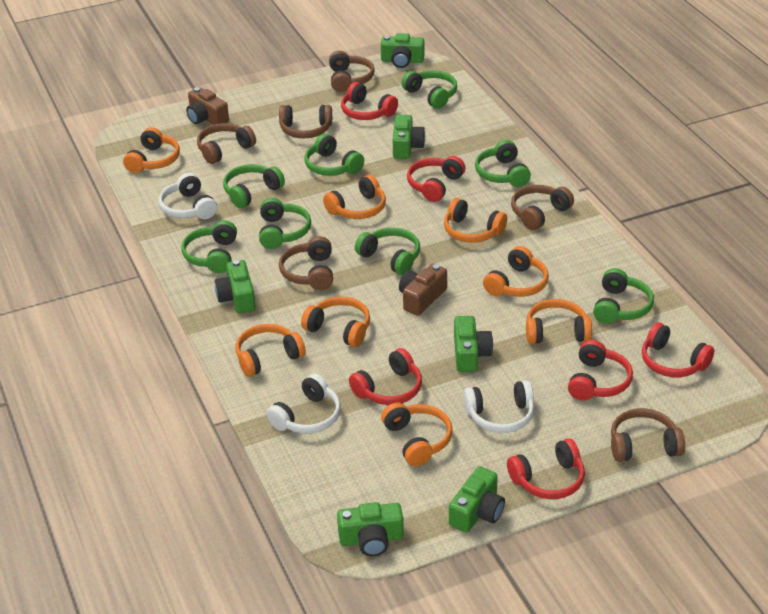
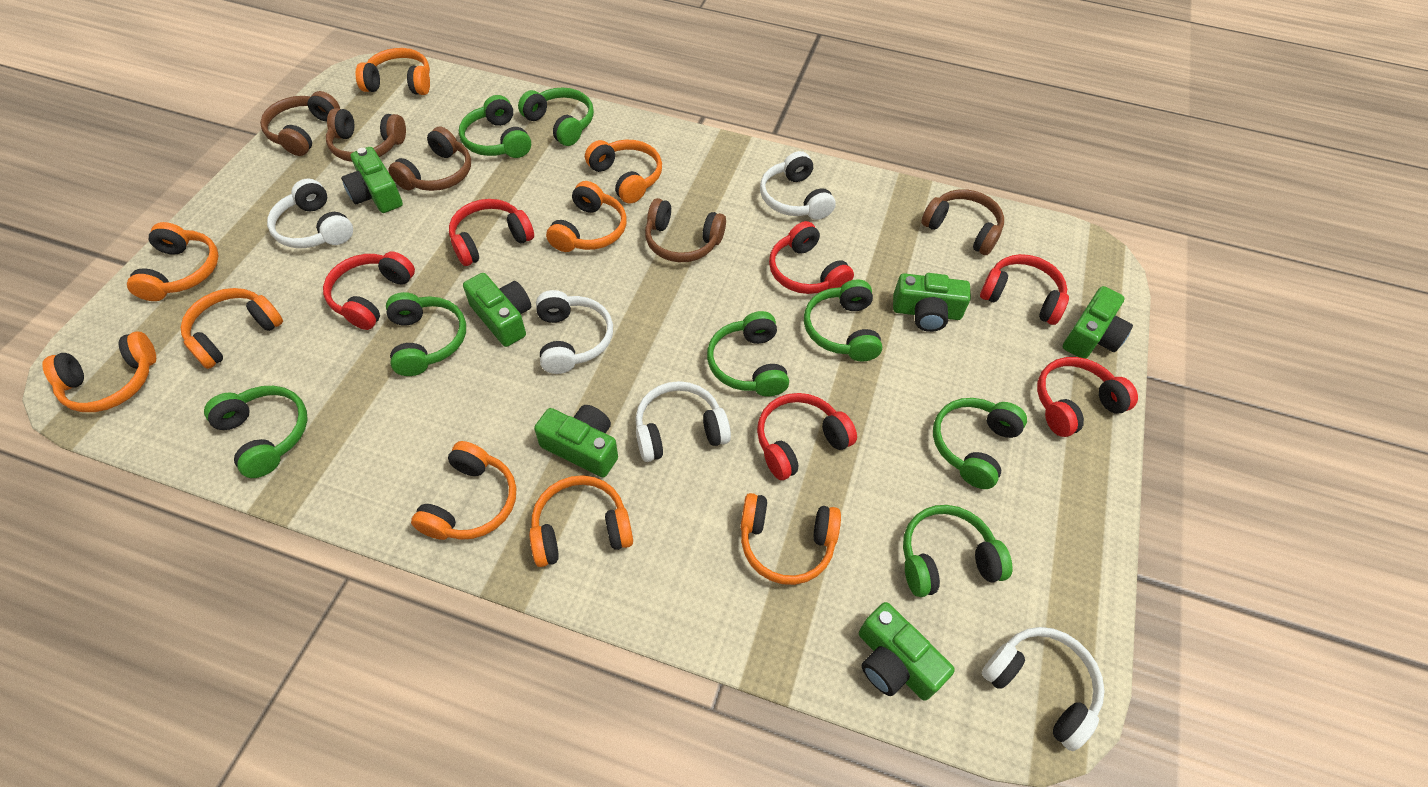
brown camera: [186,87,229,125] [399,263,447,316] = 2 -> none = 0
brown headphones: [197,123,256,164] [279,105,332,138] [279,236,333,290] [329,51,375,92] [511,185,574,230] [611,408,685,462] = 6 -> [260,91,340,156] [326,108,406,162] [388,127,471,191] [645,198,726,262] [921,189,1004,255] = 5
orange headphones: [123,127,180,173] [235,324,306,377] [301,296,370,347] [323,175,386,219] [381,403,453,466] [444,198,507,243] [483,246,549,297] [526,299,592,344] = 8 -> [42,331,156,412] [127,222,219,301] [181,288,283,369] [356,48,430,95] [411,441,516,540] [529,475,633,567] [546,181,627,252] [585,140,662,204] [741,493,841,585] = 9
white headphones: [159,173,217,219] [266,374,341,434] [464,380,534,433] = 3 -> [267,179,353,248] [536,290,613,374] [635,381,731,462] [760,151,836,220] [982,627,1105,751] = 5

